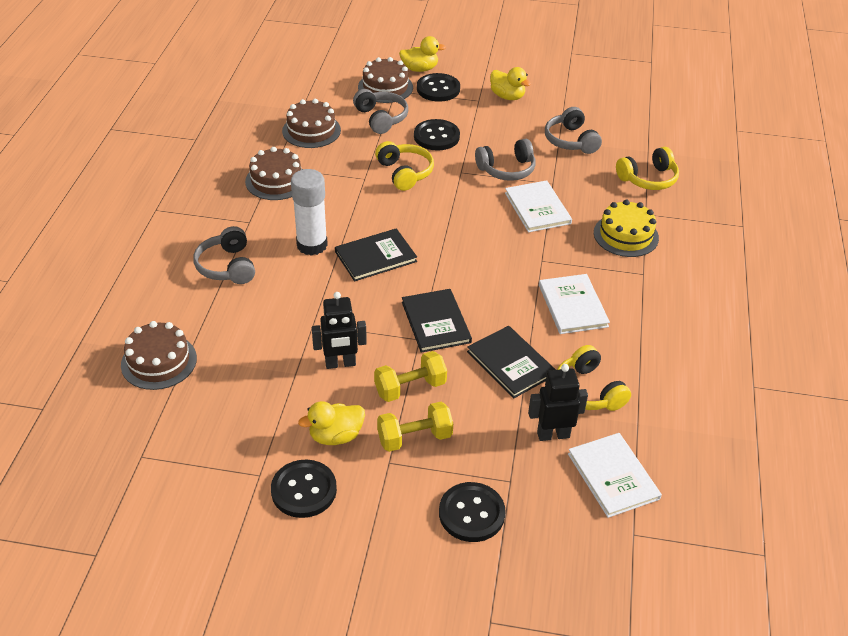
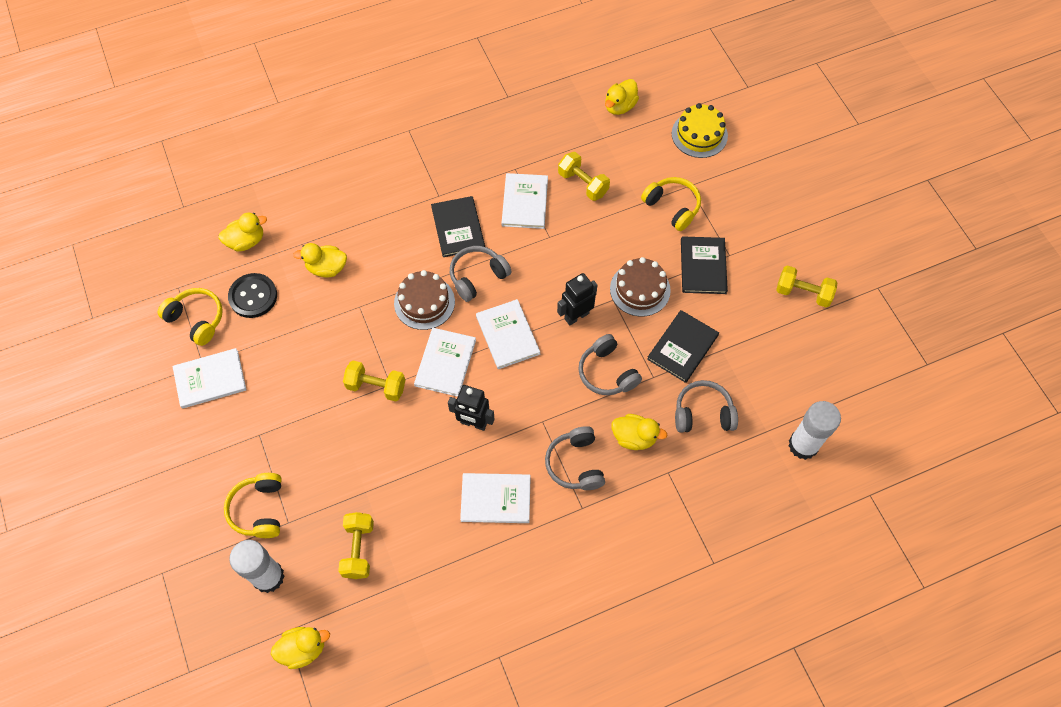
black button: [271,459,337,518] [414,119,460,151] [417,73,460,102] [439,482,506,542] = 4 -> [228,273,277,318] = 1
brown cake: [121,321,197,390] [245,147,303,200] [282,99,341,148] [358,57,413,103] = 4 -> [394,270,455,330] [610,257,671,317] = 2
white book: [505,180,572,232] [539,274,610,334] [568,433,662,518] = 3 -> [173,348,246,409] [414,328,476,397] [460,473,531,523] [476,299,540,369] [502,173,548,229] = 5
white glue stick: [291,169,328,256] = 1 -> [229,540,285,593] [788,401,841,460] = 2
yellow duck: [298,401,365,445] [399,36,446,72] [490,67,531,100] = 3 -> [218,213,267,252] [271,627,330,669] [293,243,347,278] [605,79,639,115] [611,414,667,450] = 5
yellow dumbbell: [374,351,447,402] [377,402,453,452] = 2 -> [338,512,374,579] [343,361,405,401] [558,152,610,201] [776,266,837,307] = 4

